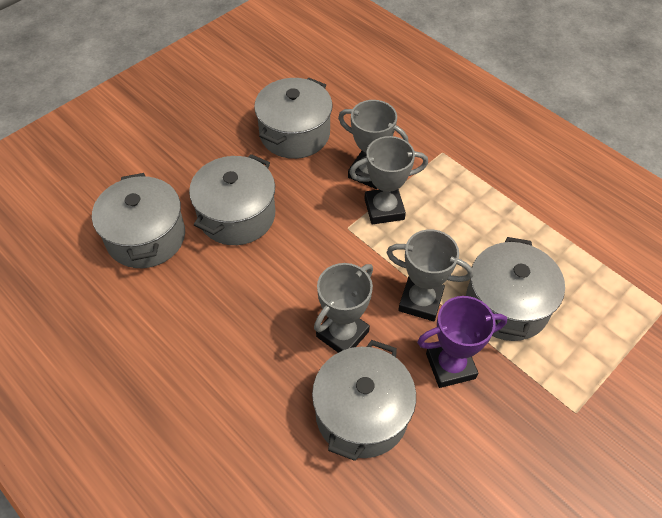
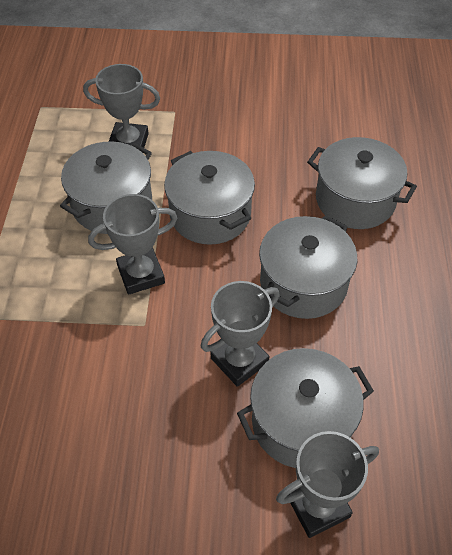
purple trophy: [417,296,507,388] = 1 -> none = 0

